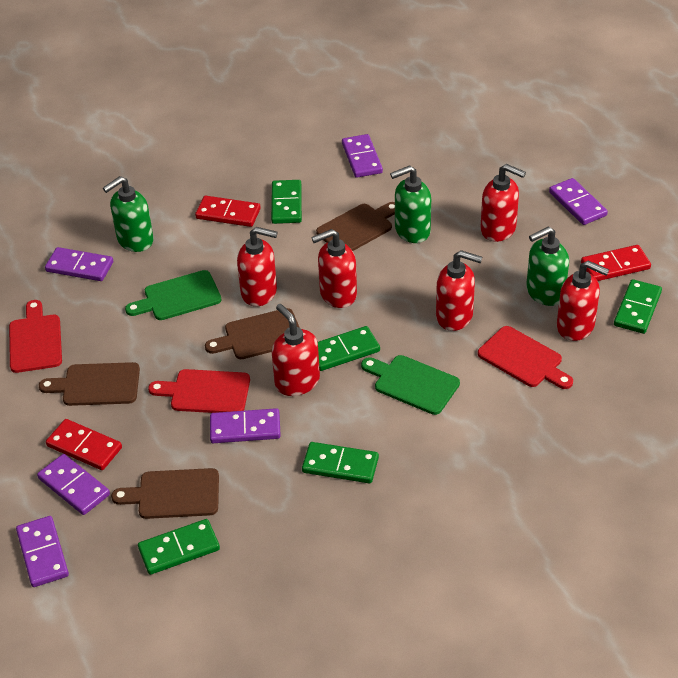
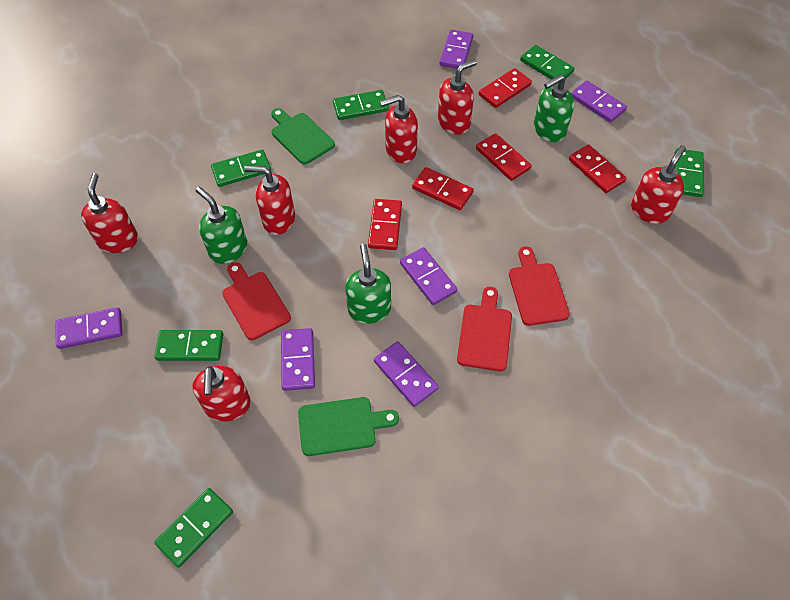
brown cutting board: [39,362,140,406] [111,468,219,519] [205,308,300,359] [316,202,395,251] = 4 -> none = 0
green domino: [138,519,220,575] [271,180,302,224] [302,442,379,483] [318,326,380,371] [614,279,662,334] = 5 -> [154,330,223,361] [154,488,233,568] [211,150,271,187] [333,90,389,120] [520,45,574,83] [675,148,704,197] = 6
red domino: [46,419,122,470] [195,196,261,227] [581,245,651,281] = 3 -> [368,199,402,250] [412,167,474,210] [476,133,531,181] [479,68,532,108] [569,145,626,193] = 5

